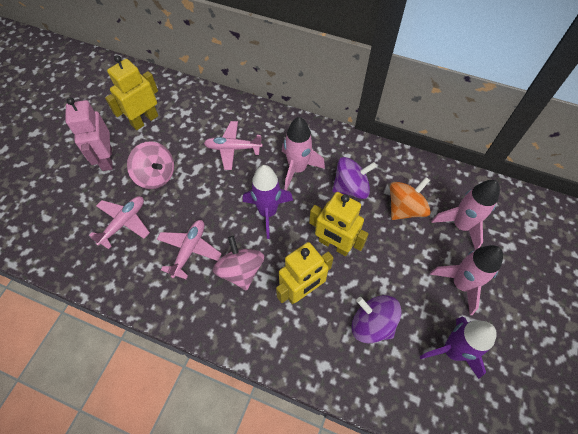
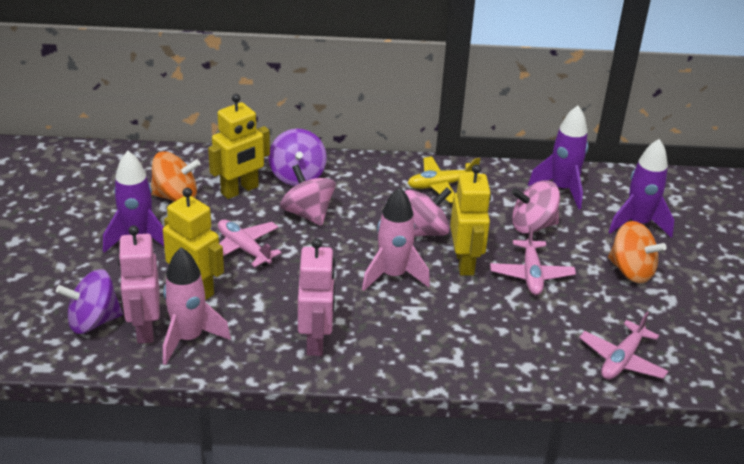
orange spinning top: [390,177,431,220] = 1 -> [151,152,200,202] [608,221,667,283] = 2
pink robot: [65,97,113,171] = 1 -> [118,225,160,344] [298,238,335,356] = 2
pink rocket: [282,117,325,191] [430,245,503,315] [431,180,500,250] = 3 -> [163,247,231,365] [362,187,430,291] = 2
pink spinning top: [127,141,174,189] [213,236,264,291] = 2 -> [280,164,336,226] [405,187,452,237] [511,180,560,234] = 3
purple rocket: [243,165,293,239] [420,317,497,379] = 2 -> [103,151,164,253] [528,106,588,210] [609,139,674,238] = 3
yellow plane: none = 0 -> [408,157,480,203] = 1

